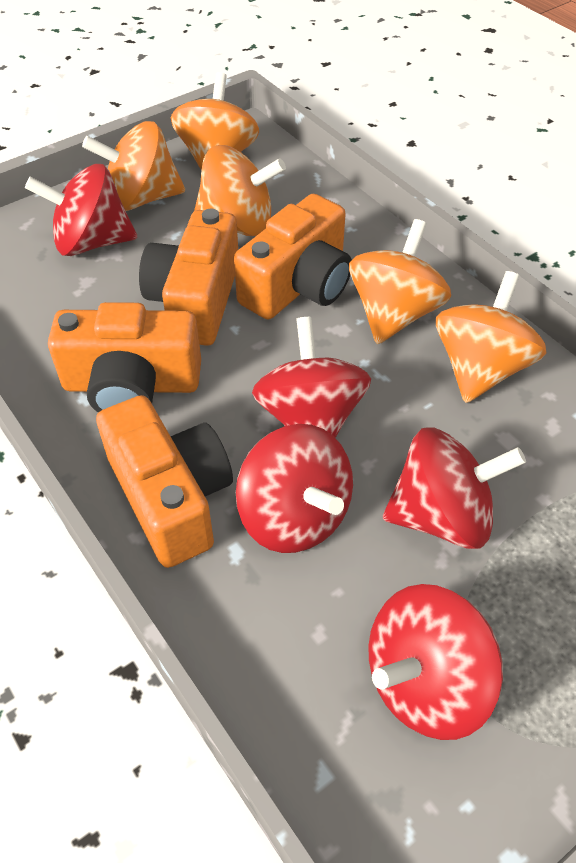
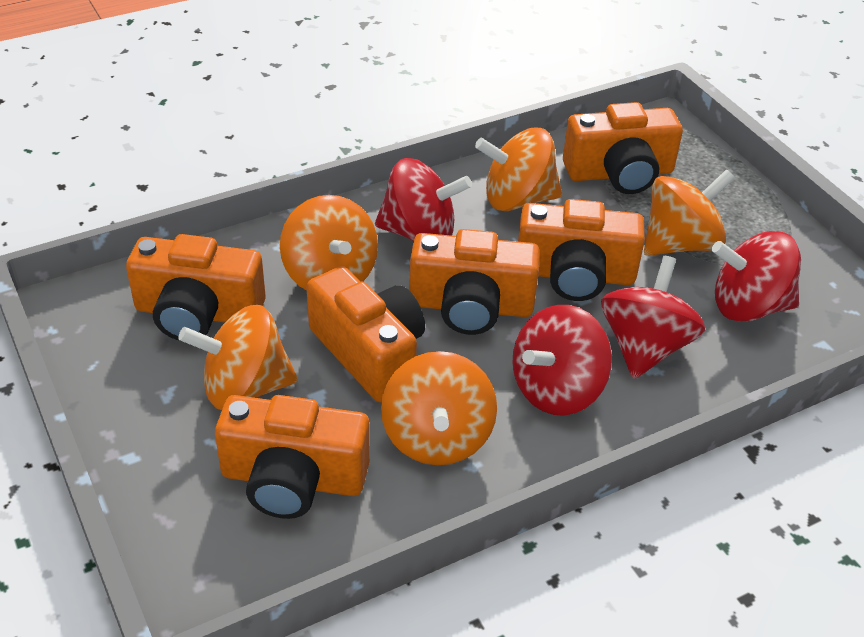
orange camera: [48,302,201,413] [96,395,233,568] [139,209,238,346] [234,194,352,319] = 4 -> [126,234,266,341] [215,395,370,519] [307,266,425,402] [409,229,540,335] [518,199,645,301] [563,102,683,194] = 6
red spinning top: [25,164,137,256] [236,424,353,553] [252,317,371,438] [368,584,503,740] [383,428,526,549] = 5 -> [375,158,472,241] [513,305,612,416] [601,256,705,379] [712,231,801,322] = 4

